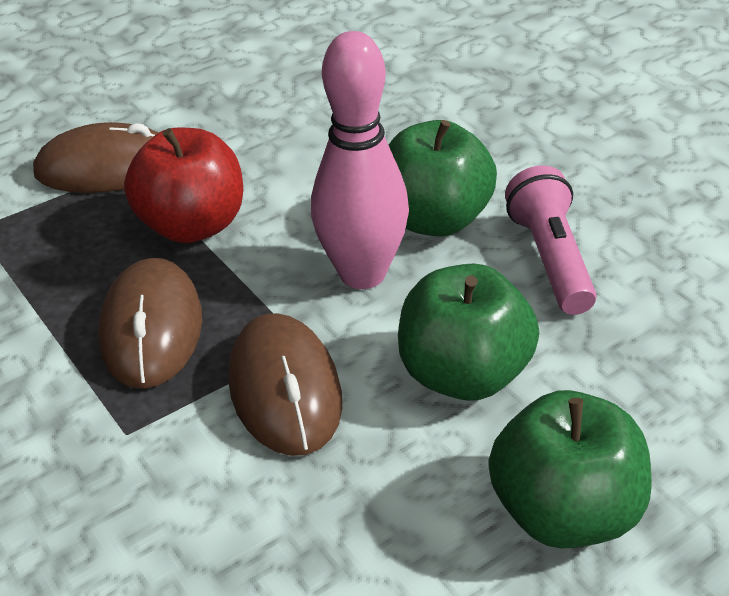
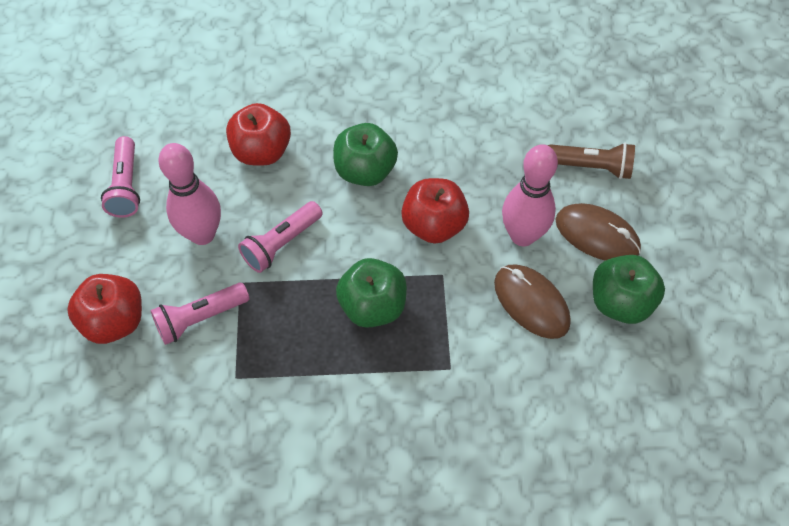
brown flashlight: none = 0 -> [548,143,635,179] = 1
brown mouse: [33,122,159,193] [98,258,202,389] [228,313,342,456] = 3 -> [494,264,571,339] [555,203,641,261] = 2
pink bowling pin: [311,31,409,289] = 1 -> [159,143,221,245] [502,144,558,246] = 2
pink flashlight: [505,165,597,315] = 1 -> [101,136,140,218] [150,283,249,345] [238,201,323,273] = 3
red apple: [124,127,243,243] = 1 -> [67,274,142,344] [226,103,291,166] [401,178,469,244] = 3

